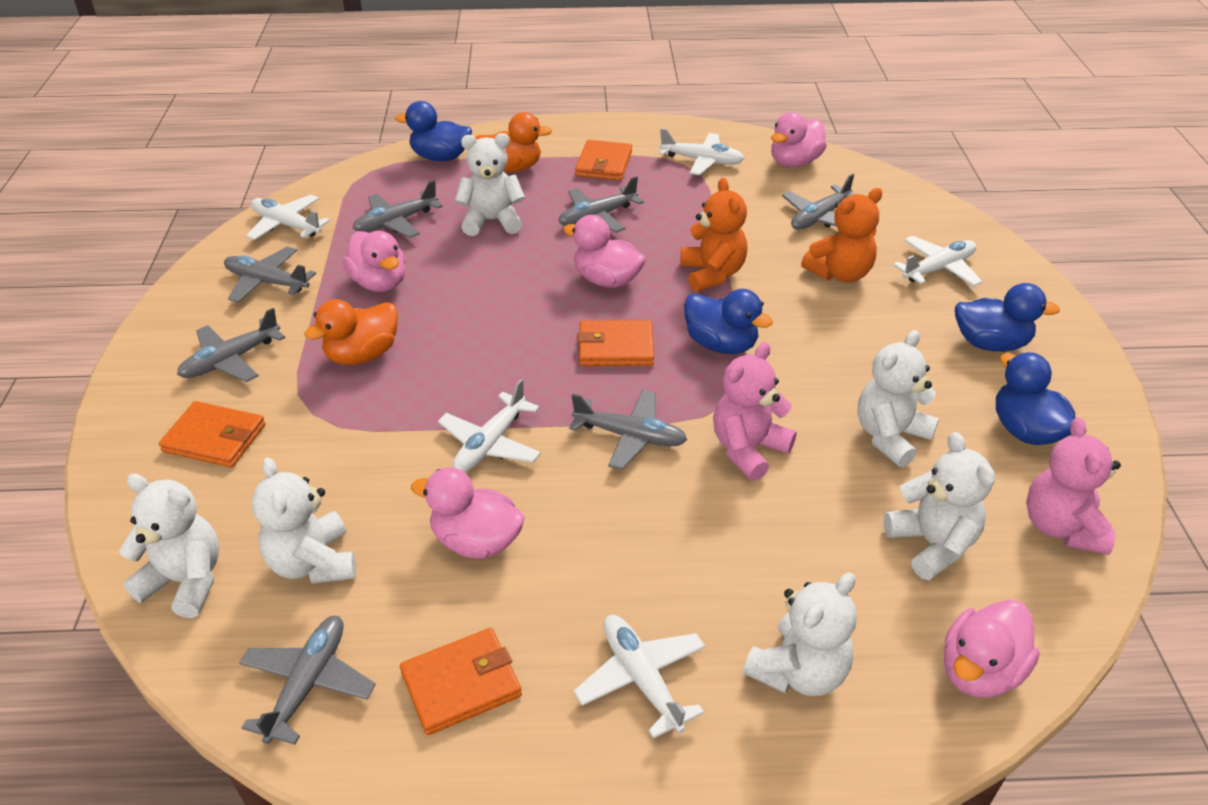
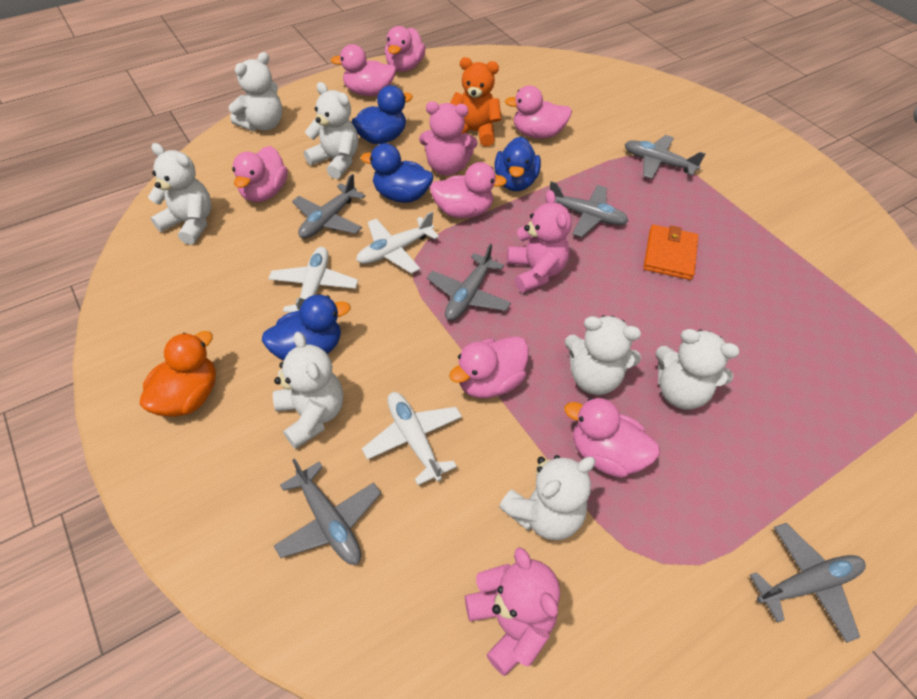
grey plane: [177,308,285,382] [224,247,316,302] [239,616,376,744] [353,180,443,238] [558,176,644,233] [569,390,687,470] [782,173,855,230] = 7 -> [274,458,381,565] [292,174,365,239] [427,243,511,320] [550,181,628,237] [625,135,706,179] [750,523,866,643] = 6
orange duck: [304,299,398,365] [475,112,552,172] = 2 -> [140,331,216,417] = 1
orange teddy bear: [680,178,748,292] [801,188,882,283] = 2 -> [450,57,502,147] = 1
orange wallet: [159,401,265,468] [400,628,522,735] [575,140,632,181] [577,320,654,366] = 4 -> [643,225,698,280] = 1
pink duck: [343,231,405,292] [411,467,525,559] [563,215,646,288] [771,112,827,167] [944,599,1040,698] = 5 -> [232,146,288,202] [331,44,396,96] [385,26,426,72] [430,162,507,218] [449,336,529,398] [505,85,572,139] [564,398,660,478] = 7
pink teddy bear: [713,342,797,481] [1026,417,1121,555] = 2 -> [419,101,478,176] [465,547,560,676] [507,190,572,293] = 3
white plane: [246,194,330,240] [438,379,541,473] [574,615,705,739] [659,128,745,175] [893,236,983,287] = 5 -> [268,247,358,313] [356,212,439,274] [362,392,462,485] = 3
white teddy bear: [119,474,219,618] [252,457,356,584] [455,133,525,236] [743,573,857,696] [857,330,939,467] [883,432,995,580] = 6 -> [148,143,211,245] [229,52,282,131] [273,332,343,449] [304,82,359,179] [499,455,595,540] [565,315,641,395] [655,329,740,410] = 7

